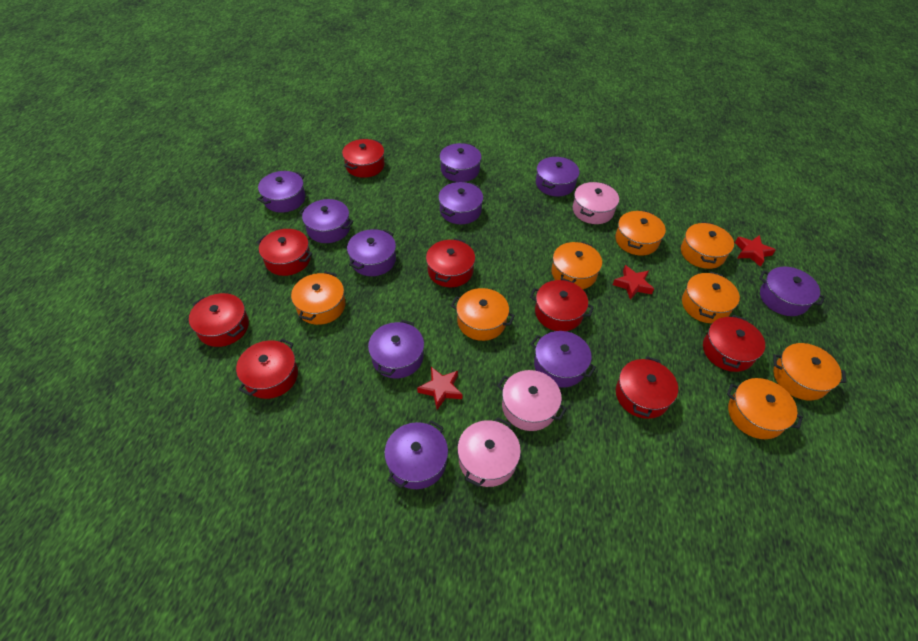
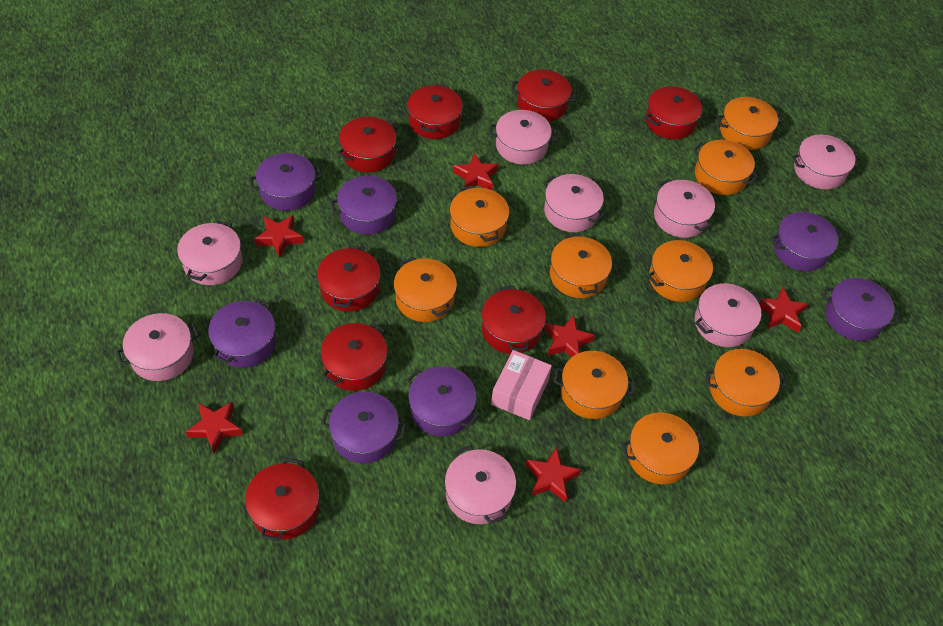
orange pot: [291,271,346,325] [451,288,515,341] [551,241,602,289] [615,210,666,256] [681,222,734,269] [682,272,740,323] [727,378,803,439] [773,343,847,400] = 8 -> [394,257,457,322] [450,185,509,247] [550,234,612,298] [554,351,635,419] [621,412,706,484] [647,240,715,302] [693,140,758,195] [705,349,786,417] [717,97,783,150] = 9
pink box: none = 0 -> [491,350,552,420] = 1
pink pot: [457,417,521,487] [497,370,567,431] [573,182,619,224] = 3 -> [116,313,199,381] [177,220,242,285] [445,445,516,524] [489,110,557,165] [543,174,605,232] [654,178,715,238] [695,283,762,347] [792,134,860,190] = 8
purple pot: [257,171,305,213] [299,199,354,243] [347,229,396,276] [368,320,424,378] [384,420,448,489] [439,182,483,224] [440,143,481,182] [531,331,596,388] [536,157,579,197] [759,267,825,316] = 10 -> [208,299,276,368] [249,153,322,211] [321,392,407,463] [330,176,404,235] [407,366,479,436] [771,212,843,271] [823,278,900,341] = 7
red star: [417,367,463,410] [613,265,654,300] [735,235,776,267] = 3 -> [185,401,243,454] [254,215,304,258] [453,153,498,190] [526,447,581,503] [544,315,595,357] [759,287,808,333] = 6

